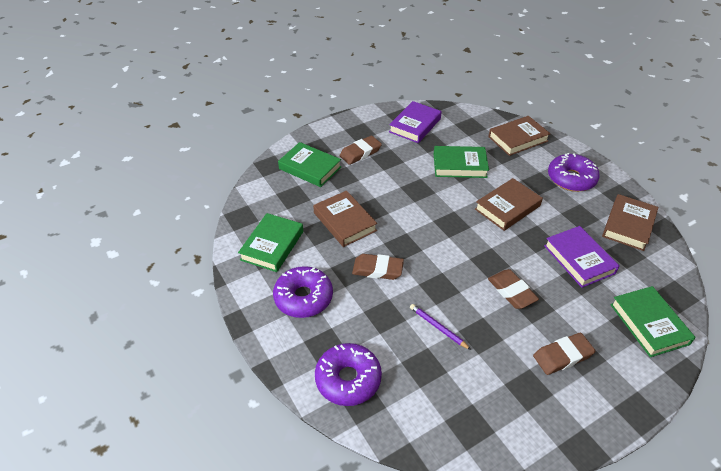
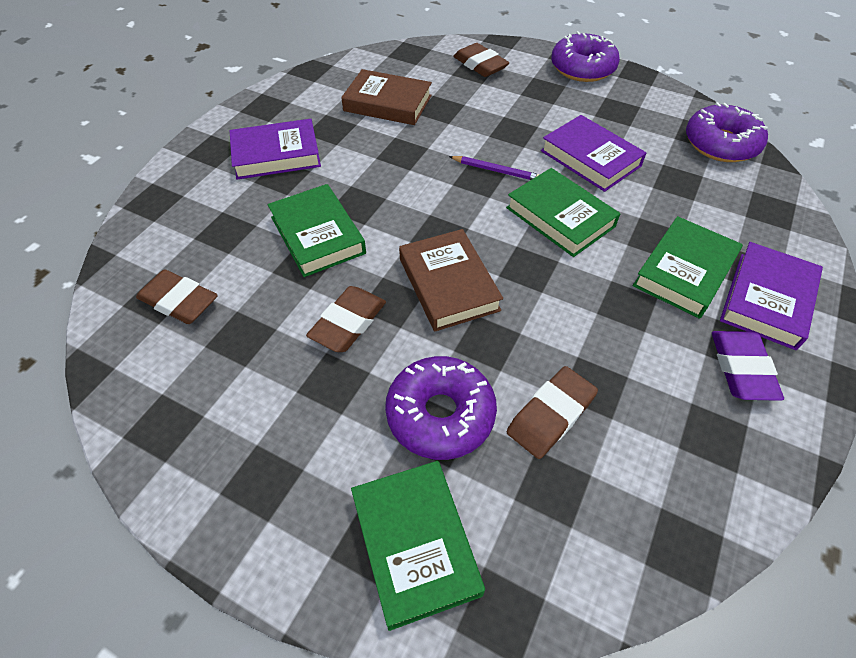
brown book: [313,191,377,247] [475,178,543,231] [488,116,550,156] [602,194,658,251] = 4 -> [341,69,432,125] [399,229,503,331] = 2
purple book: [389,101,442,143] [544,226,620,288] = 2 -> [230,119,321,180] [541,115,646,192] [720,242,823,350] = 3
purple eraser: none = 0 -> [712,331,784,401] = 1

